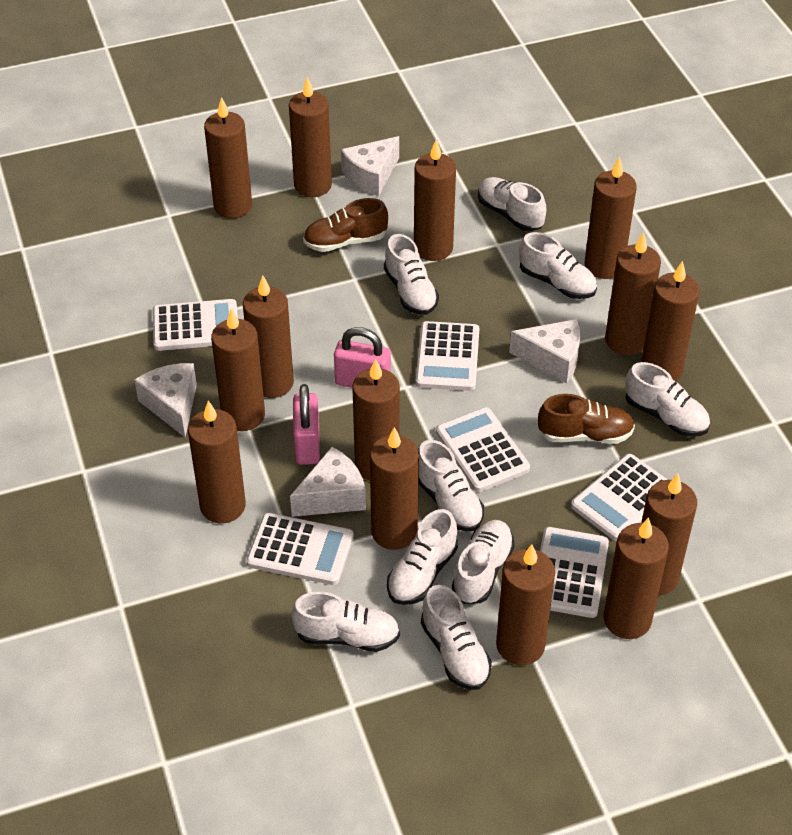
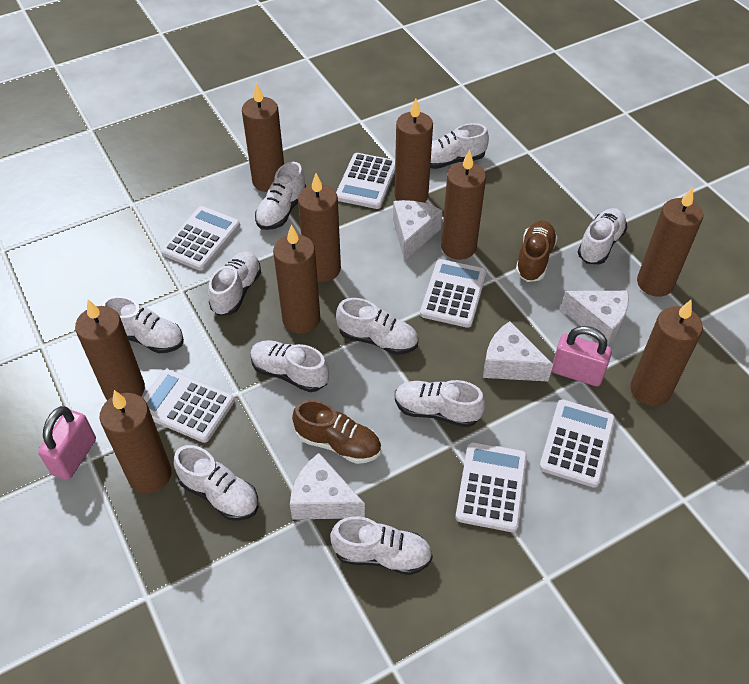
brown candle: [188,401,246,523] [204,97,252,218] [211,308,265,431] [243,275,294,398] [289,77,332,197] [352,359,400,481] [370,427,419,550] [414,140,456,261] [496,544,555,665] [584,157,637,279] [603,517,669,639] [605,232,661,355] [641,261,700,381] [641,473,697,595] = 14 -> [75,299,145,401] [100,390,171,493] [242,83,284,192] [273,224,320,334] [298,173,341,282] [395,98,433,203] [441,150,486,260] [630,300,703,407] [637,187,703,297] = 9
white shoe: [291,592,400,652] [384,234,439,315] [387,509,458,605] [418,440,484,532] [421,585,492,690] [452,520,515,604] [478,177,546,231] [519,232,597,299] [625,362,710,437] = 9 -> [102,296,184,353] [174,445,258,521] [208,252,261,316] [250,340,329,392] [255,162,306,230] [330,516,433,575] [336,298,418,355] [395,380,485,427] [430,123,489,169] [578,208,627,264] = 10

